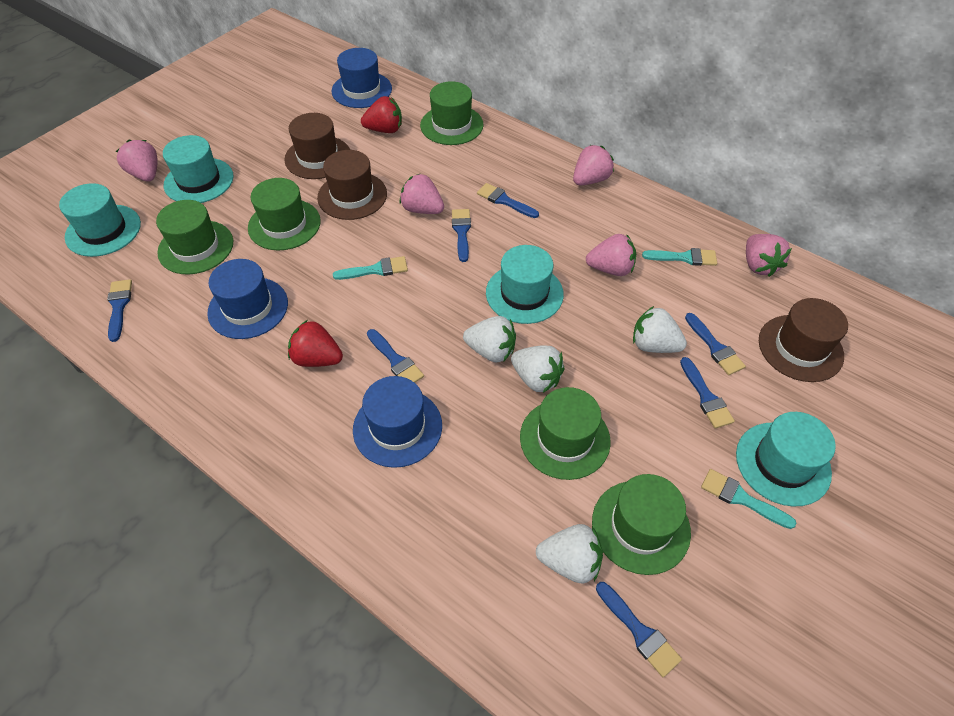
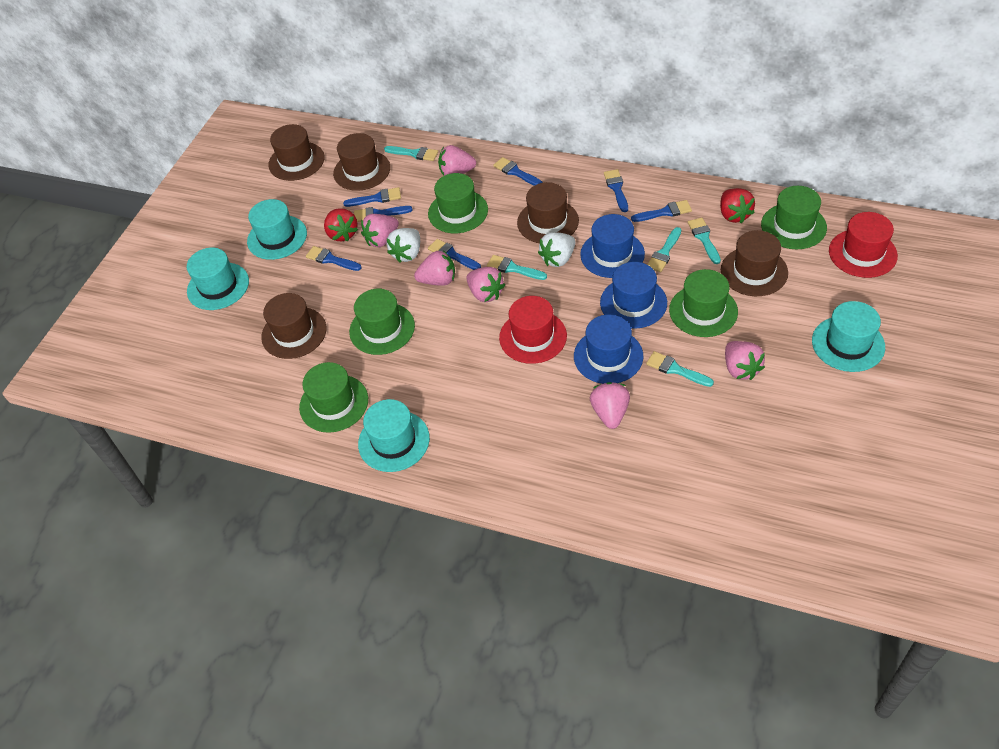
brown hat: [284,113,350,179] [317,150,387,220] [759,298,848,382] = 3 -> [261,293,326,359] [269,124,325,181] [333,133,390,191] [517,182,579,243] [721,230,788,296] = 5
pink strawberry: [116,140,158,181] [400,174,444,214] [573,145,614,185] [586,234,636,276] [746,234,792,277] = 5 -> [361,214,399,247] [414,250,455,286] [438,145,476,176] [466,267,505,302] [590,382,630,429] [725,341,765,380] = 6
red hat: none = 0 -> [499,296,567,364] [829,212,898,278] = 2
turquoise brush: [333,256,408,280] [642,248,717,266] [701,469,797,529] = 3 -> [384,146,438,161] [487,255,547,280] [646,351,714,387] [647,227,681,272] [688,218,721,264] = 5
white strawberry: [463,316,516,362] [511,345,565,393] [536,524,603,583] [633,306,687,353] = 4 -> [386,228,420,263] [538,232,576,267] = 2

